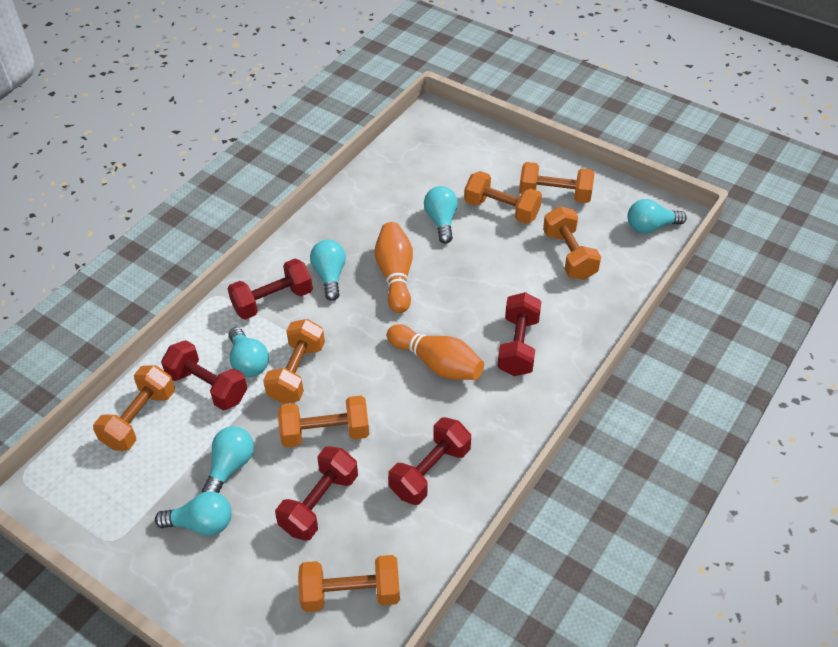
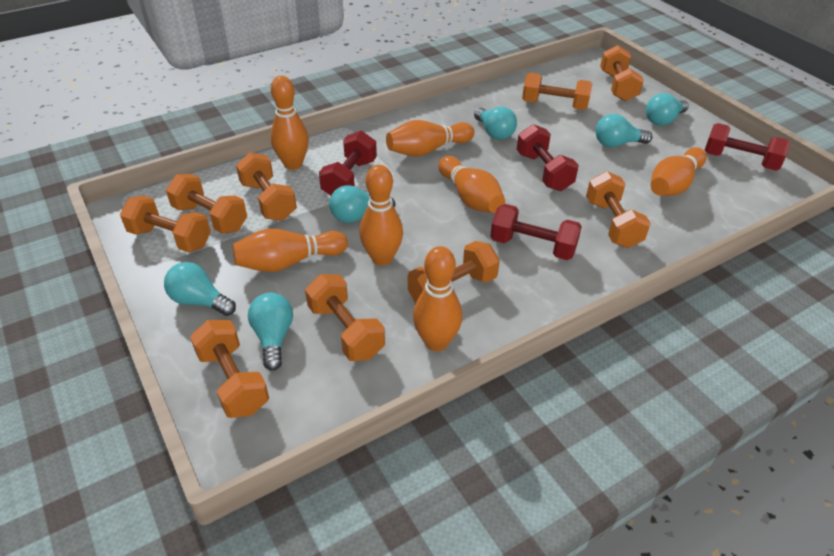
orange bowling pin: [375,222,413,313] [387,324,484,380] = 2 -> [232,229,348,272] [271,76,309,170] [360,165,403,266] [386,120,474,157] [413,246,462,351] [438,156,505,213] [651,147,707,196] = 7
orange dumbbell: [93,365,175,451] [263,319,325,404] [278,396,369,448] [298,555,400,612] [464,171,542,224] [519,162,594,203] [543,206,601,280] = 7 -> [120,196,211,252] [166,174,247,233] [190,320,269,418] [236,152,297,221] [305,274,385,361] [408,241,500,304] [522,73,592,110] [586,171,651,248] [600,45,644,101] = 9
red dumbbell: [161,340,248,410] [228,259,313,320] [275,446,358,541] [388,417,471,505] [497,292,542,376] = 5 -> [319,131,377,196] [490,204,582,260] [517,124,579,191] [705,123,790,171] = 4

